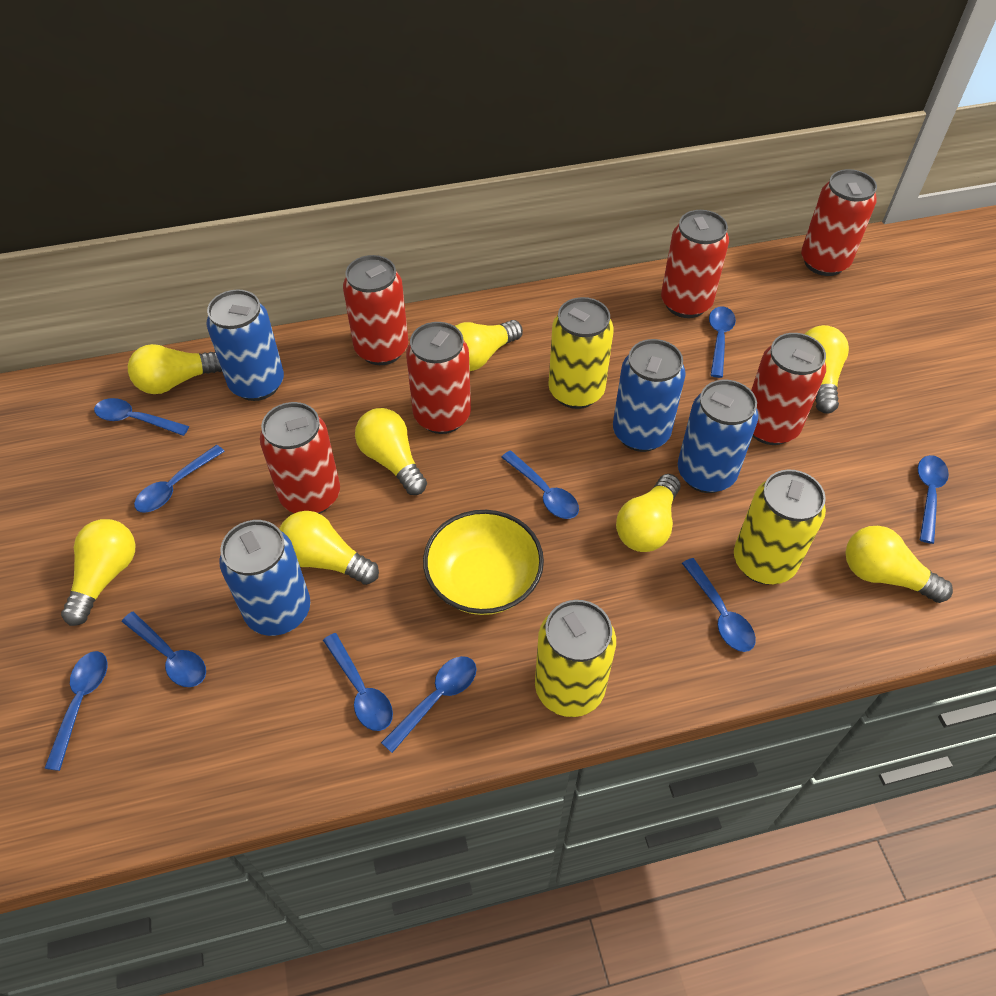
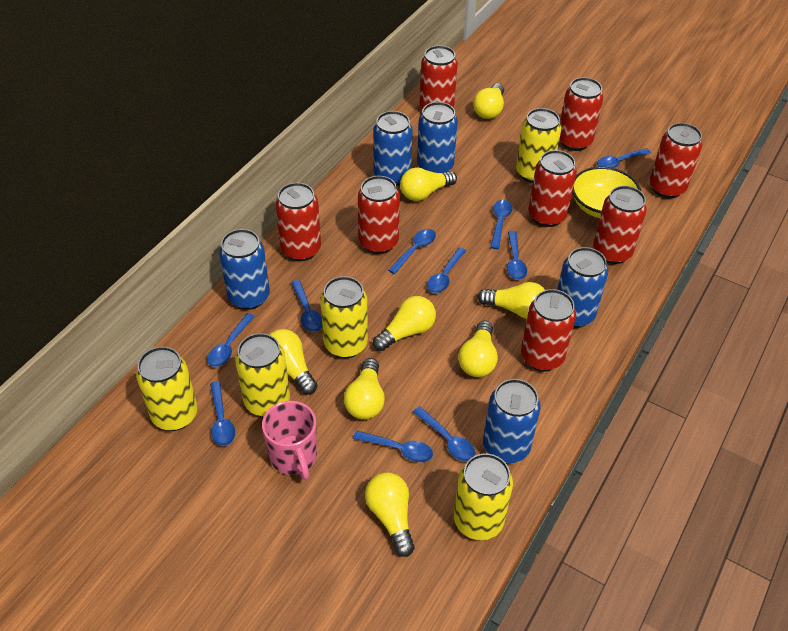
blue can: [206,290,284,401] [219,520,310,636] [613,339,686,452] [678,380,758,493] = 4 -> [219,229,270,310] [373,111,413,186] [417,102,458,173] [483,379,541,464] [557,247,608,328] = 5
pink mug: none = 0 -> [262,401,317,480] = 1
red can: [260,402,340,514] [343,255,408,365] [406,322,471,434] [661,210,729,318] [751,333,826,445] [801,169,877,276] = 6 -> [275,182,321,261] [358,176,400,254] [420,45,458,109] [521,289,576,371] [528,150,577,227] [559,77,603,151] [593,186,647,264] [650,123,702,198] = 8
yellow can: [535,600,616,717] [548,297,614,409] [734,469,826,584] = 3 -> [136,346,198,431] [235,333,290,417] [320,276,368,358] [454,453,513,540] [516,108,561,183] = 5

